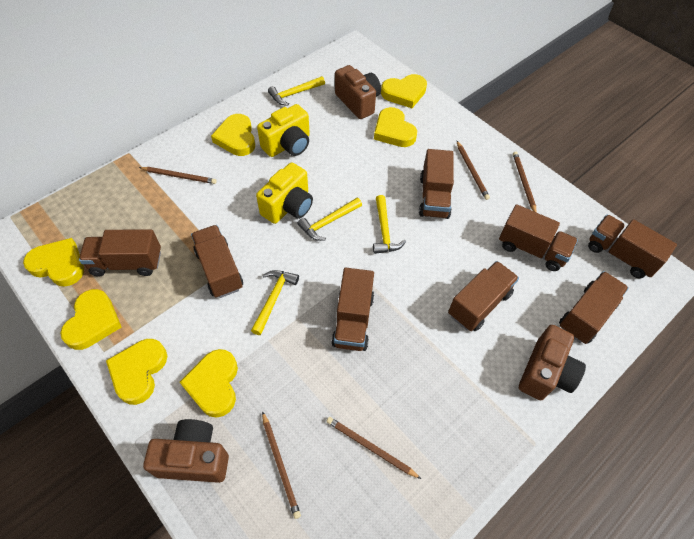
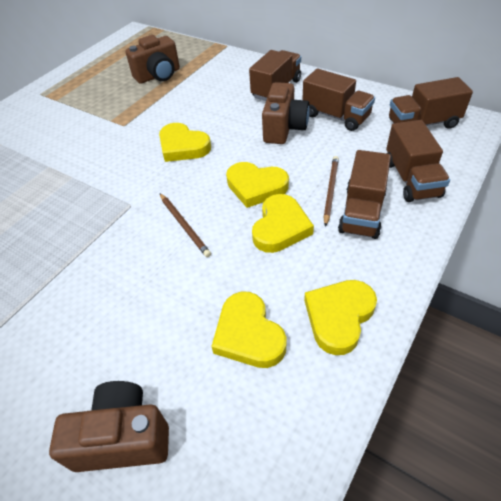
brown pencil: [139,167,217,184] [262,411,301,519] [326,417,421,479] [457,141,490,200] [513,152,537,213] = 5 -> [160,193,211,257] [324,156,339,227] = 2
brown truck: [79,229,161,276] [191,225,243,298] [331,268,374,351] [419,149,454,219] [448,261,519,331] [499,204,578,271] [559,271,629,344] [588,215,677,279] = 8 -> [249,50,301,101] [302,69,375,131] [338,150,391,239] [386,120,450,202] [389,77,473,129] = 5
yellow camera: [256,163,313,224] [257,104,310,157] = 2 -> none = 0
yellow hammer: [251,270,299,335] [268,76,325,106] [298,198,362,241] [373,195,406,254] = 4 -> none = 0
yellow heart: [23,238,84,287] [60,289,121,350] [106,339,167,405] [180,349,238,418] [211,114,255,156] [374,107,417,147] [381,74,427,108] = 7 -> [159,123,211,162] [211,292,287,368] [226,162,289,208] [252,194,314,253] [304,280,377,355] = 5

